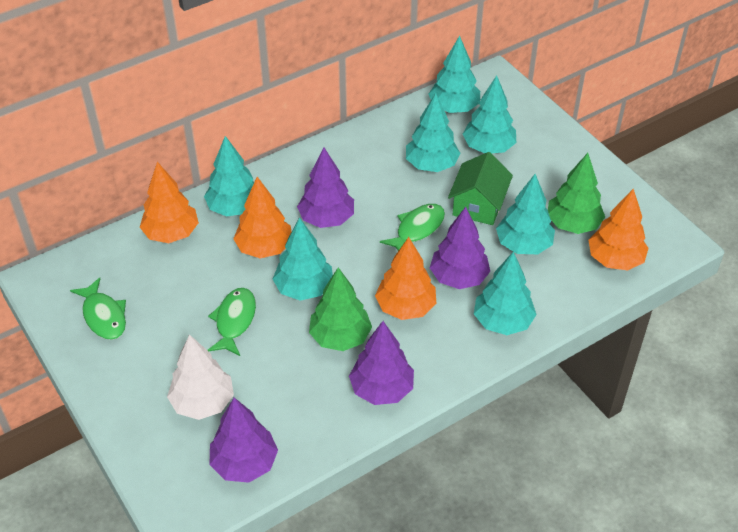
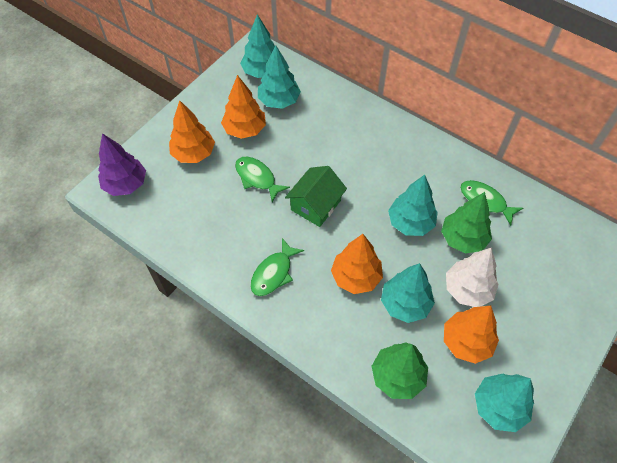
purple tree: [210,398,278,483] [297,148,354,228] [349,321,414,405] [430,207,490,289] = 4 -> [98,133,146,196] = 1
turquoise tree: [204,136,254,217] [273,217,333,301] [406,93,460,172] [428,36,480,113] [463,75,516,153] [474,251,537,335] [496,174,555,254] = 7 -> [240,14,275,78] [258,45,301,109] [381,263,435,323] [388,175,438,236] [475,373,534,432] = 5

